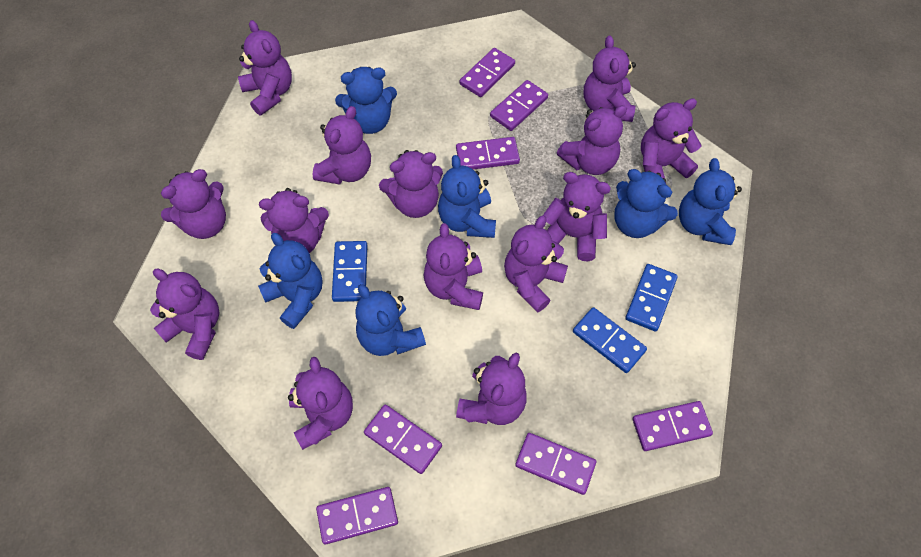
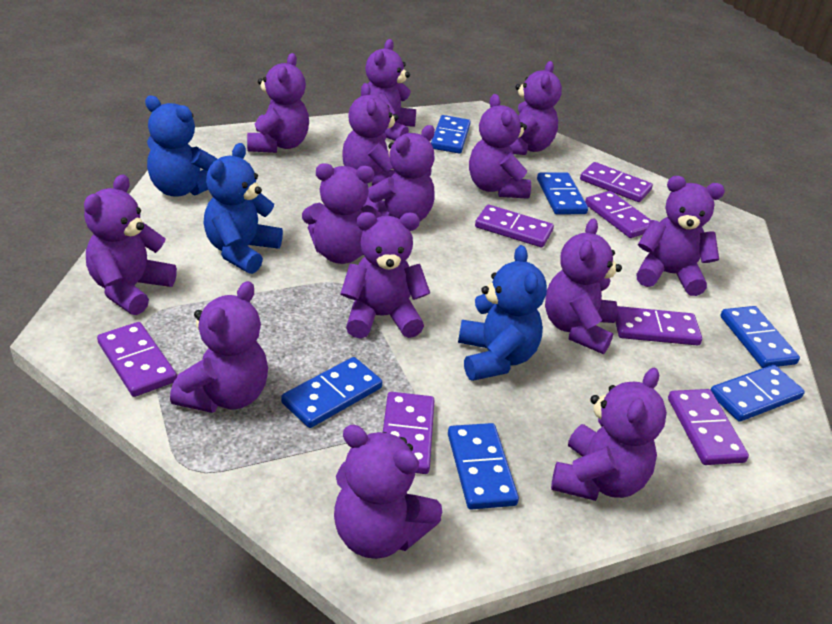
blue domino: [332,241,368,302] [573,307,647,373] [625,264,678,332] = 3 -> [281,357,382,428] [431,115,470,153] [448,423,519,510] [537,172,588,215] [710,365,805,422] [720,306,800,368] = 6
blue teddy bear: [258,233,323,329] [335,67,397,134] [355,284,426,356] [438,155,496,238] [615,169,678,238] [679,158,742,245] = 6 -> [145,96,217,197] [203,143,283,274] [458,245,547,381] = 3

